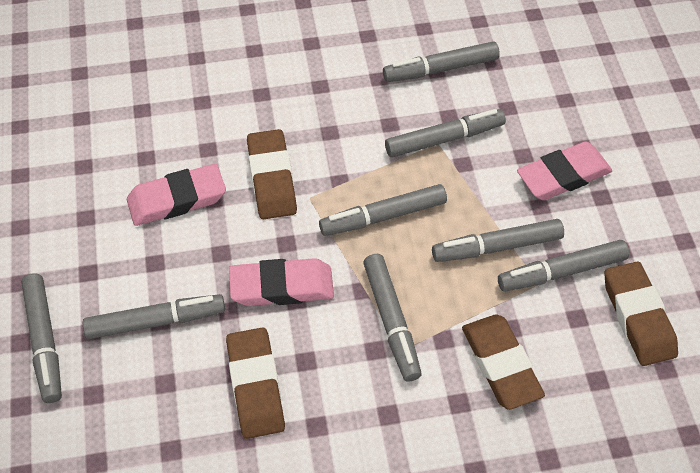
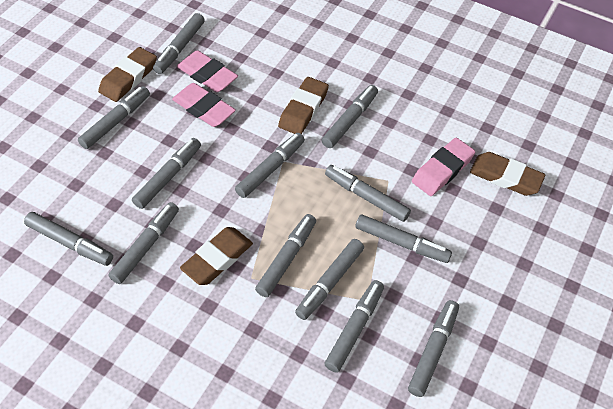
grey marker: [21,273,62,403] [83,294,225,339] [319,184,447,236] [363,254,422,382] [383,41,500,82] [385,109,506,158] [432,219,564,262] [498,240,629,292] = 8 -> [24,212,113,266] [78,86,150,149] [109,202,179,284] [132,138,201,209] [153,13,205,74] [235,133,305,198] [255,214,316,297] [295,239,364,320] [322,85,378,148] [325,165,411,222] [325,280,384,373] [355,214,452,263] [408,300,459,397] = 13

